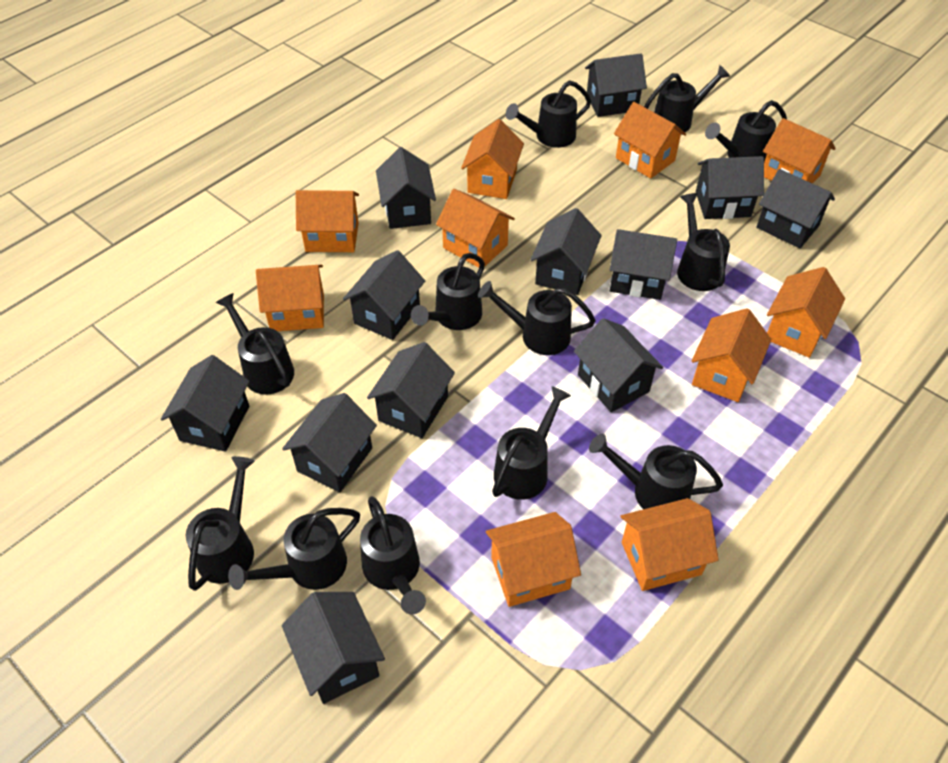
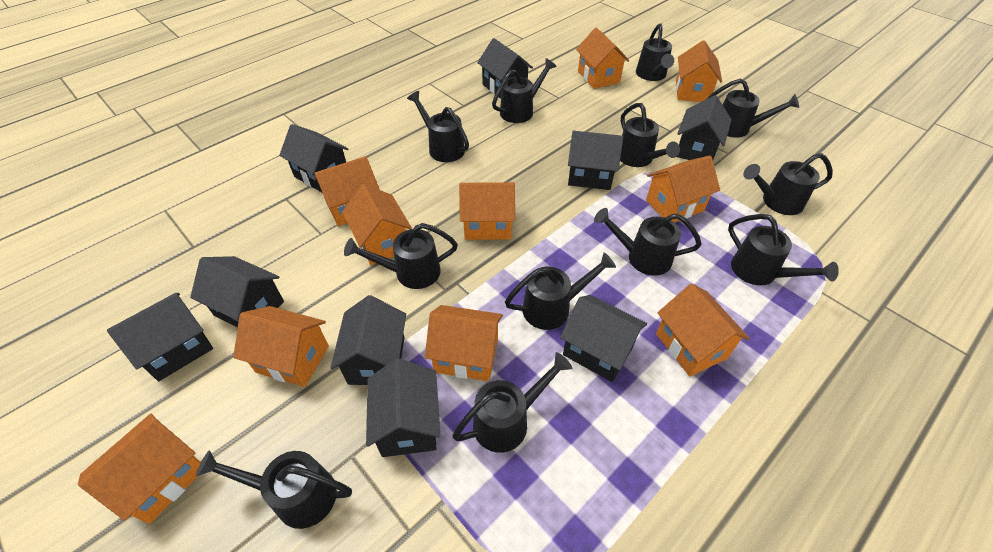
black house: [161,355,250,452] [282,393,377,492] [282,592,385,704] [343,250,425,340] [367,342,455,438] [376,147,436,229] [530,208,602,295] [574,318,663,412] [585,53,647,117] [610,229,677,300] [696,156,764,219] [756,169,835,248] = 12 -> [107,293,213,381] [190,256,284,327] [279,124,349,192] [330,295,406,385] [366,358,440,457] [477,38,533,99] [560,295,647,382] [568,131,623,190] [677,95,732,160] = 9

